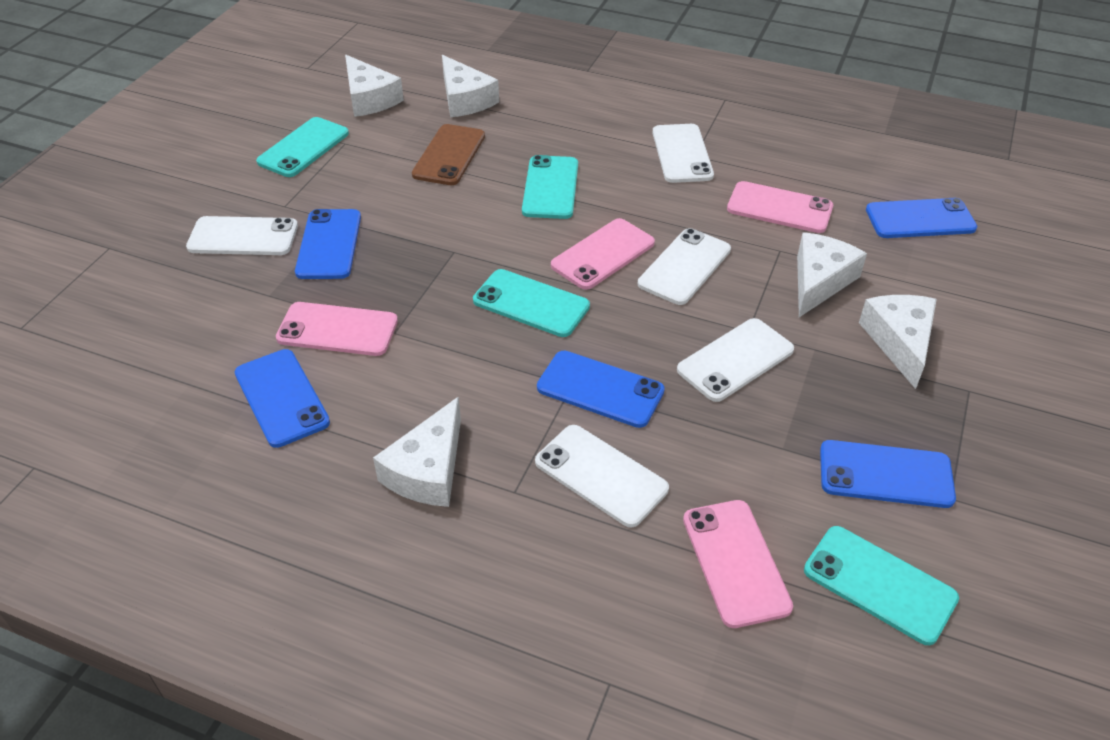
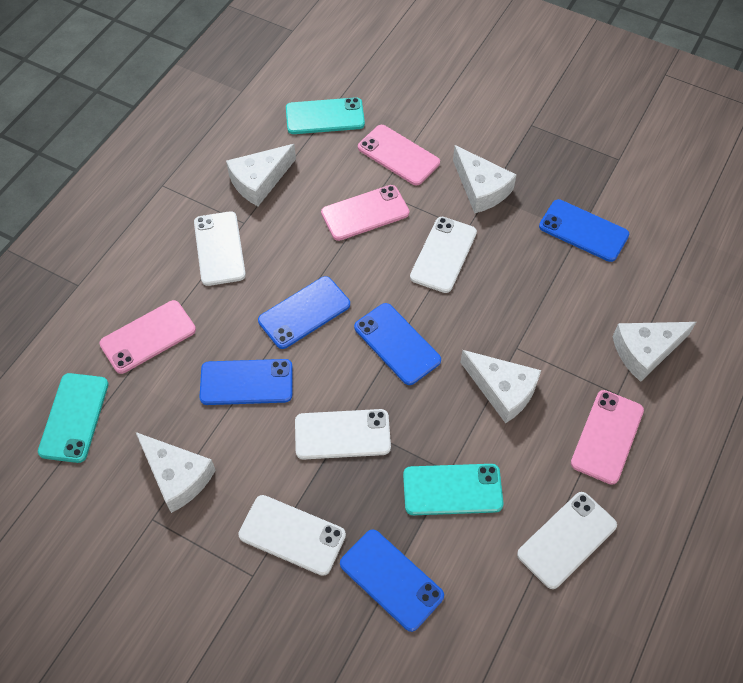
brown phone: [412,124,485,185] = 1 -> none = 0
turquoise phone: [256,117,349,177] [473,269,590,337] [522,155,578,219] [804,526,959,645] = 4 -> [38,373,109,463] [286,97,365,134] [403,464,504,515] = 3

